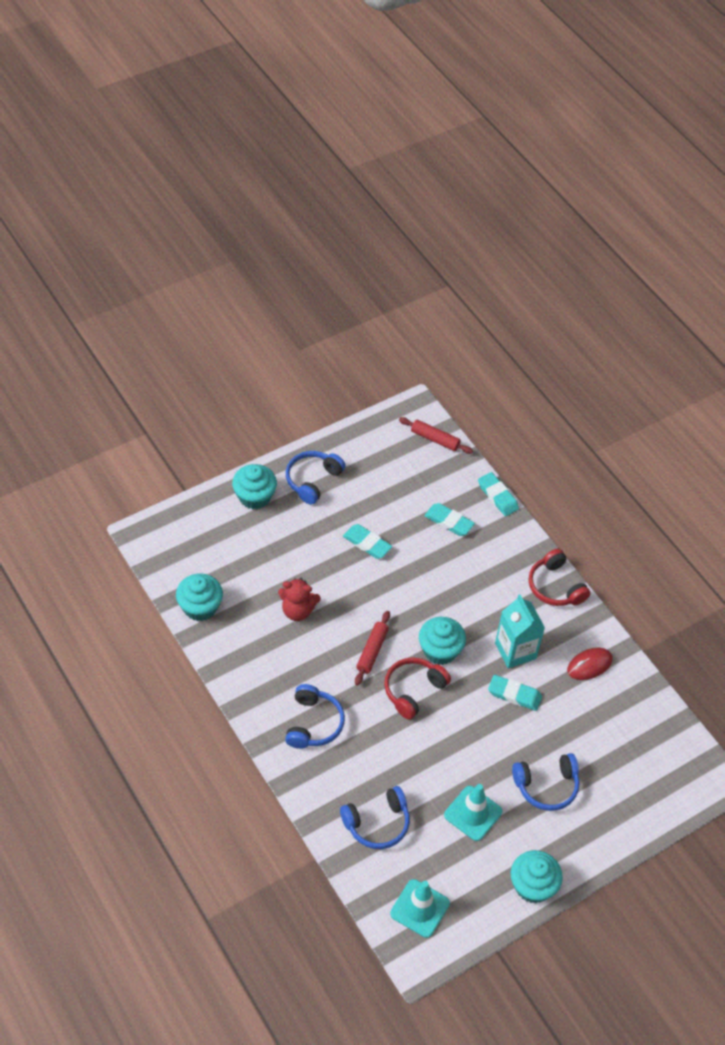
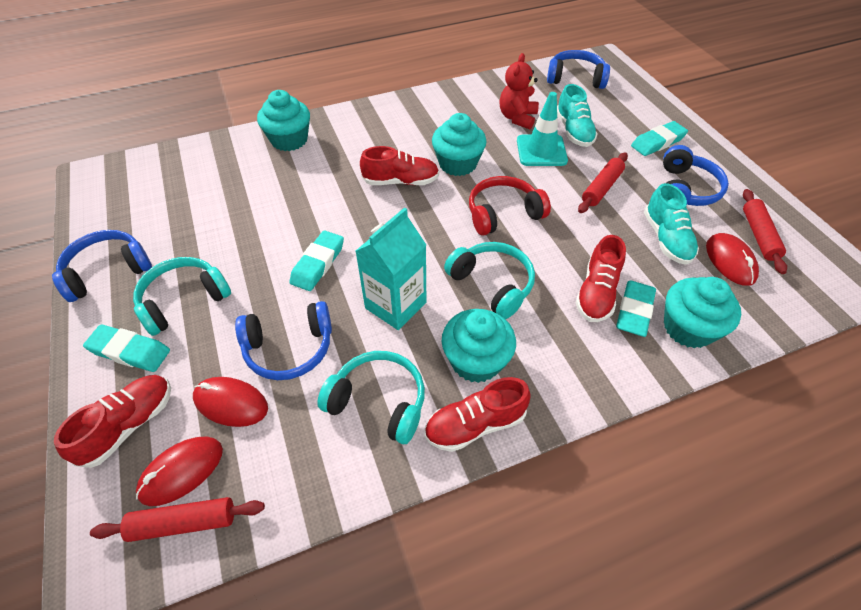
red headphones: [384,657,451,720] [529,549,591,606] = 2 -> [469,176,551,236] = 1
red mouse: [567,648,612,680] = 1 -> [136,436,223,506] [193,377,268,427] [706,233,759,286] = 3
red rolling pin: [355,611,390,685] [399,417,473,454] = 2 -> [90,497,265,542] [578,152,628,213] [743,189,787,274] = 3
red shoe: none = 0 -> [54,375,171,468] [360,146,439,185] [424,377,531,452] [575,235,626,322] = 4
turquoise headphones: none = 0 -> [133,257,231,336] [317,351,425,444] [444,242,535,319] = 3
turquoise shoe: none = 0 -> [557,84,598,147] [644,183,699,265] = 2
turquoise traffic cone: [390,879,450,938] [444,784,503,841] = 2 -> [517,92,568,166] = 1

